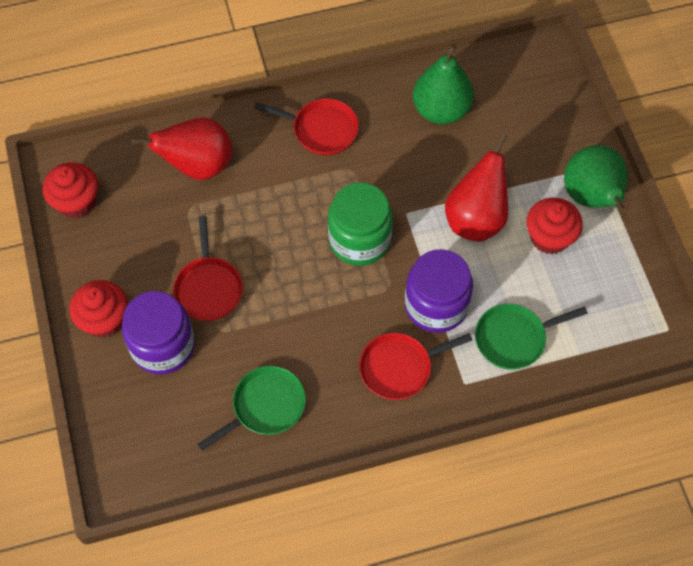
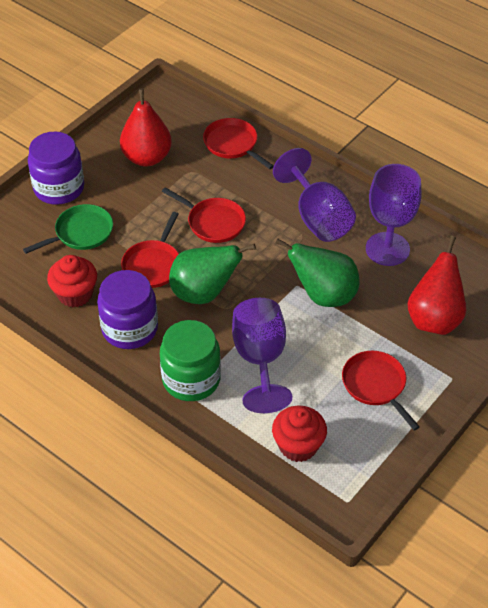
green pan: [198,366,306,451] [475,304,588,370] = 2 -> [23,204,113,254] = 1
purple goblet: none = 0 -> [232,298,292,413] [273,148,356,242] [366,164,421,266] = 3
red cupcake: [43,162,98,219] [69,280,128,338] [526,198,583,254] = 3 -> [47,255,97,307] [272,406,327,462] = 2
red pan: [173,216,243,321] [254,98,359,155] [359,333,472,400] = 3 -> [121,212,179,288] [162,187,246,243] [203,118,274,169] [342,351,420,430] = 4

